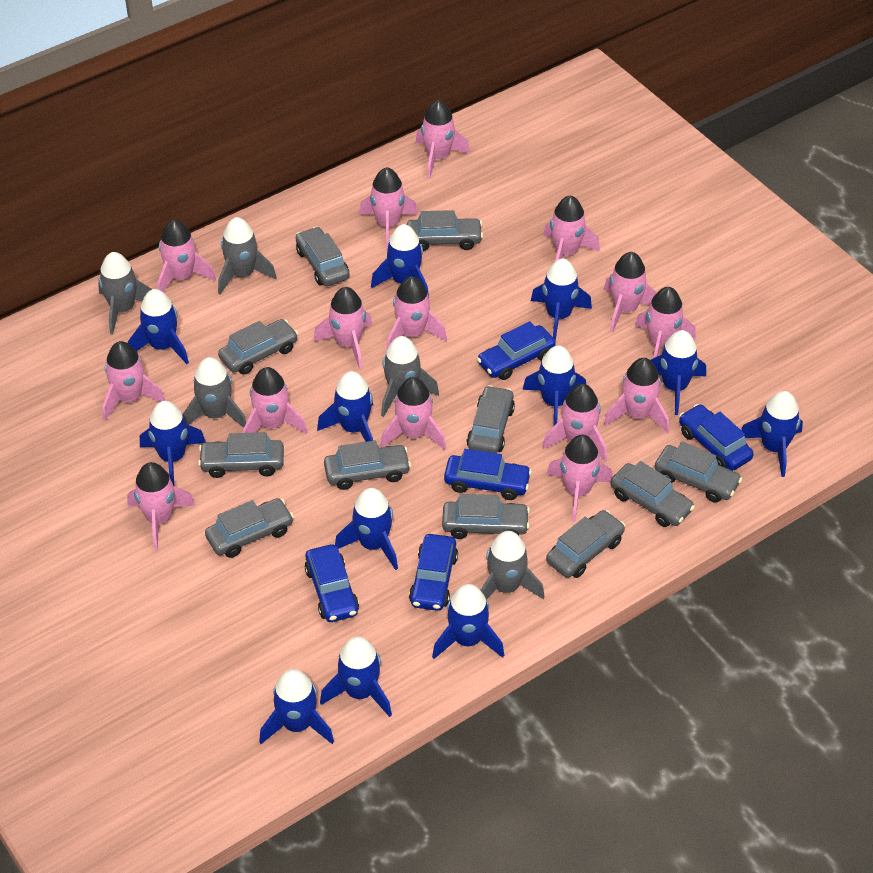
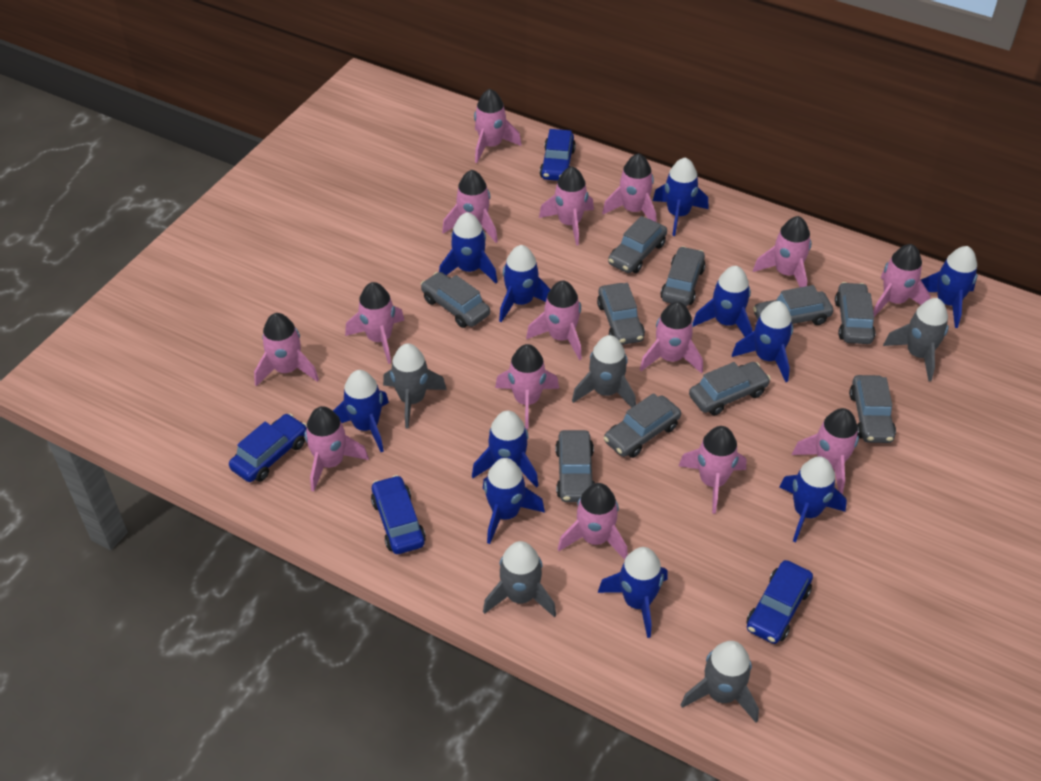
blue car: [305,544,359,622] [409,534,458,611] [444,449,532,500] [477,321,556,380] [679,404,754,471] = 5 -> [229,413,307,482] [371,475,426,554] [540,129,576,181] [747,560,813,644] = 4
blue rocket: [128,289,189,364] [140,401,206,486] [259,669,334,744] [317,371,373,442] [320,636,392,717] [335,488,398,570] [371,224,429,297] [432,584,504,659] [523,345,586,426] [531,258,592,341] [651,330,706,415] [741,391,803,477] = 12 -> [333,370,389,452] [439,212,497,283] [472,411,539,488] [483,458,545,544] [499,245,551,322] [598,547,668,638] [653,157,708,236] [693,266,752,337] [732,301,793,382] [780,457,847,542] [921,246,978,328] = 11
grey car: [198,432,284,478] [205,498,294,558] [218,319,298,375] [296,227,350,286] [324,440,411,490] [407,210,483,251] [442,494,530,539] [467,385,515,453] [546,510,625,578] [610,461,695,527] [655,441,742,503] = 11 -> [421,272,490,328] [555,430,595,502] [597,283,645,345] [604,393,681,458] [608,216,667,273] [660,246,706,306] [689,362,771,415] [753,285,833,325] [835,282,876,344] [849,375,896,443] = 10

